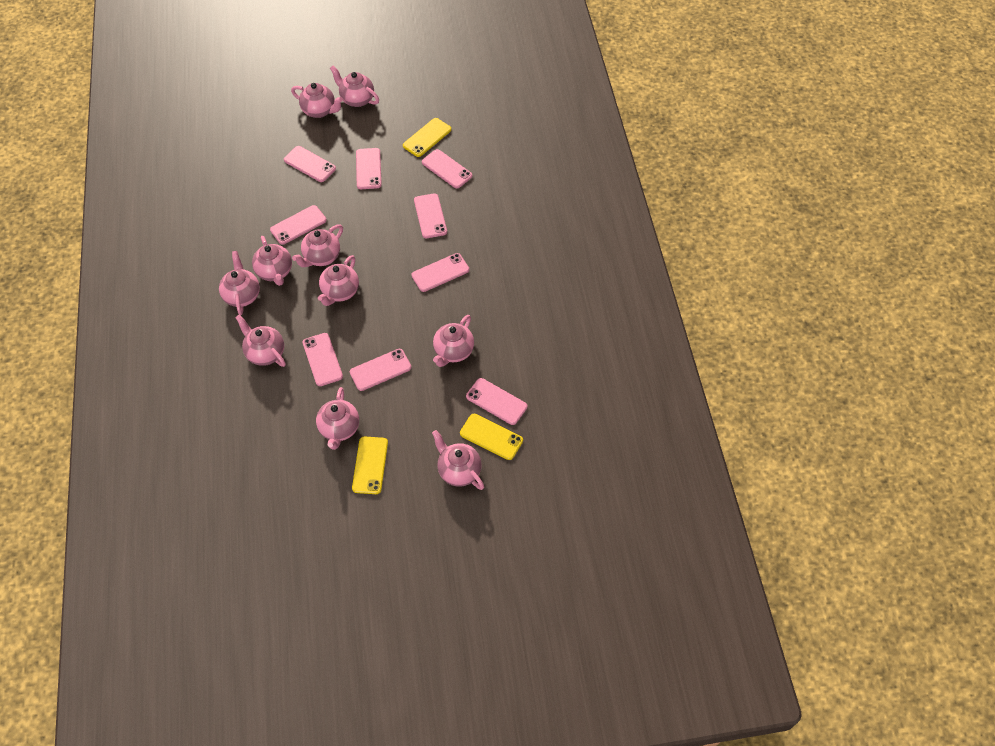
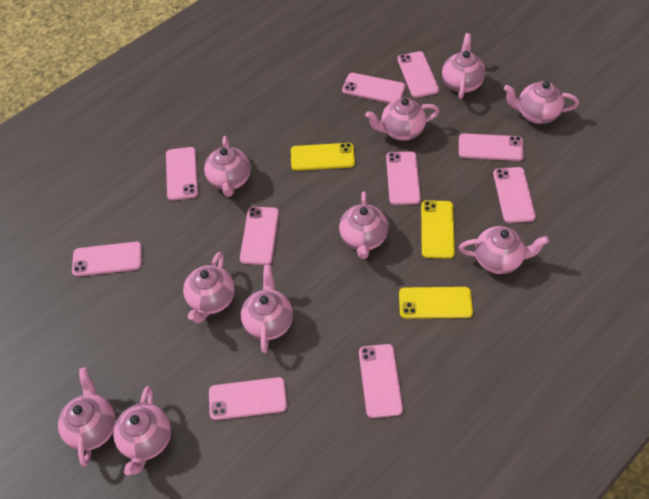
pink phone: [270,205,326,245] [284,146,336,182] [303,333,343,386] [350,349,411,391] [356,148,382,189] [412,253,469,292] [414,193,447,238] [422,149,472,188] [466,378,527,425] = 9 -> [72,242,142,277] [166,147,198,201] [209,377,287,420] [240,207,279,265] [342,73,405,103] [359,344,403,418] [386,151,421,205] [397,51,439,98] [459,133,524,161] [493,167,536,223] = 10

